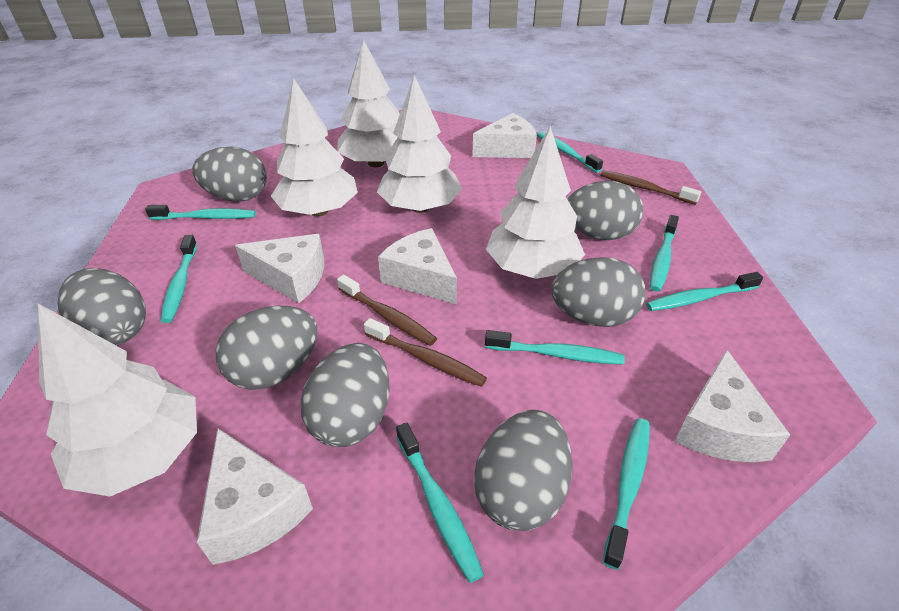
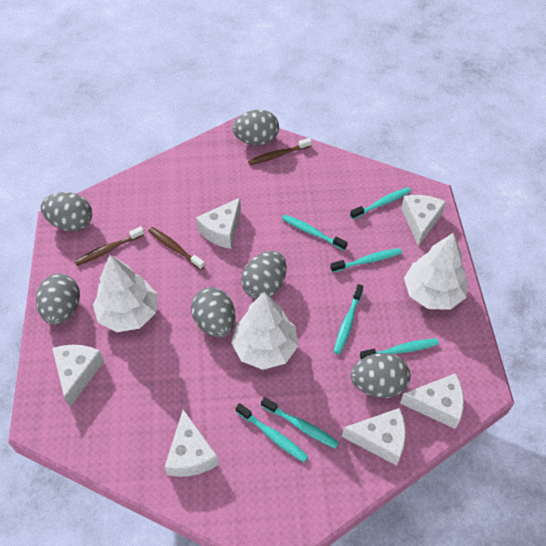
grey egg: [58,268,146,346] [192,147,267,202] [216,306,318,390] [300,343,390,447] [474,410,573,531] [551,257,646,327] [567,181,643,240] = 7 -> [36,274,80,325] [41,192,92,231] [191,287,236,337] [232,110,279,145] [241,251,286,299] [351,353,411,398] = 6
turquoise toothbrush: [145,205,256,220] [161,235,197,323] [396,422,484,583] [485,330,625,365] [537,132,603,173] [603,418,650,570] [646,272,763,311] [650,215,679,292] = 8 -> [236,403,308,462] [261,397,339,449] [282,215,348,250] [330,248,402,273] [334,284,363,354] [350,187,411,219] [360,338,439,360] = 7
white cheese: [197,429,313,565] [235,234,324,303] [378,228,457,304] [472,113,537,158] [675,349,790,462] = 5 -> [52,345,104,407] [165,410,219,477] [196,198,241,249] [342,408,406,466] [400,373,464,429] [401,195,446,247] = 6
white tree: [38,304,197,497] [271,78,358,216] [337,39,400,167] [377,75,462,213] [486,126,585,279] = 5 -> [93,255,158,332] [231,292,298,370] [404,233,467,310] = 3

